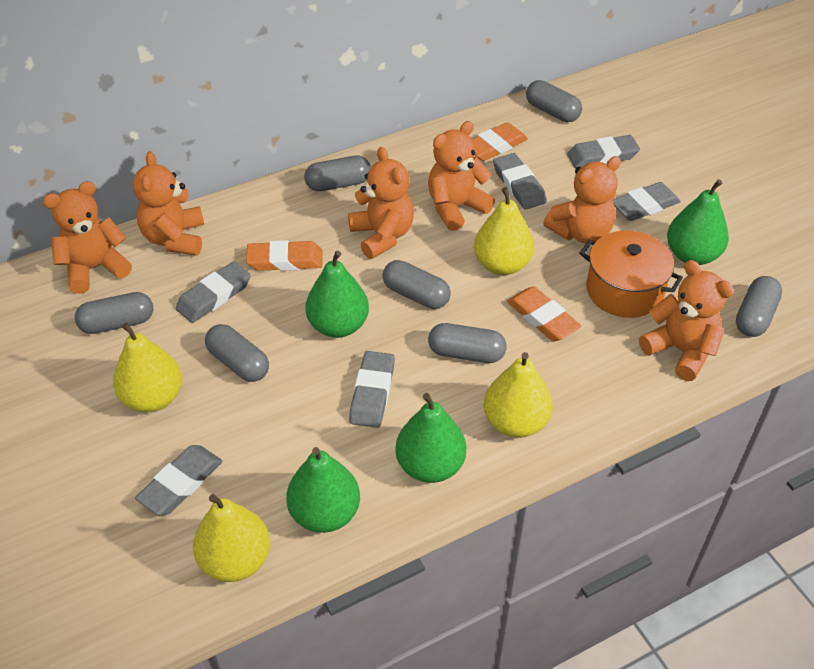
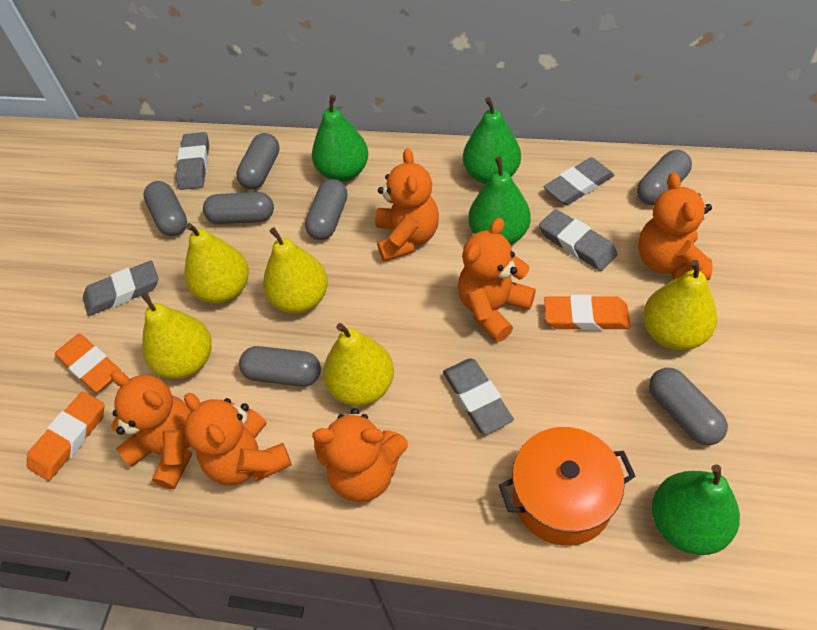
grey eraser: [135,445,223,515] [176,261,251,323] [349,351,395,428] [493,153,547,209] [567,135,640,168] [613,182,681,221] = 6 -> [83,261,158,316] [176,132,209,190] [443,358,514,435] [539,209,617,271] [544,157,614,205] = 5
yellow pear: [113,323,182,412] [193,494,270,582] [474,187,534,275] [484,352,553,438] = 4 -> [141,292,212,379] [184,223,249,304] [263,227,328,314] [323,323,394,406] [643,260,717,350] = 5

